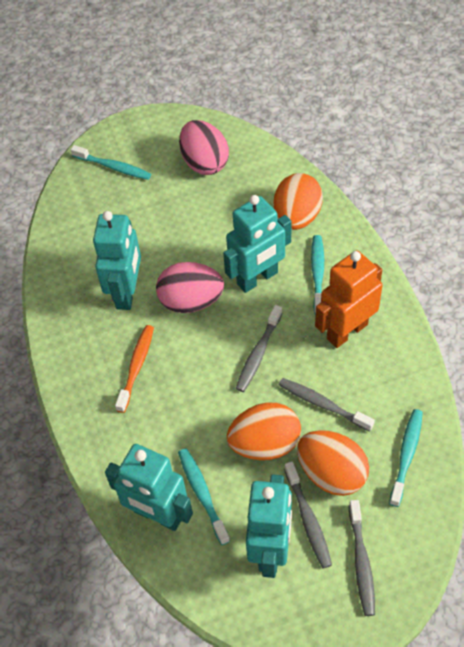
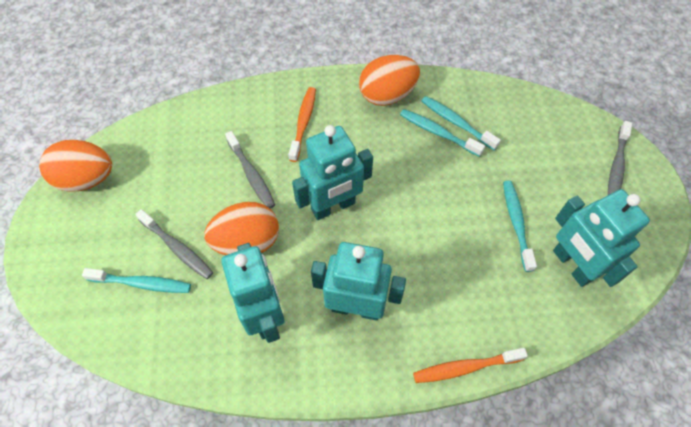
grey toothbrush: [236,305,282,392] [279,378,375,432] [284,461,332,568] [349,500,375,616] = 4 -> [135,209,213,279] [225,131,275,209] [608,121,632,195] = 3
orange robot: [315,250,383,348] = 1 -> none = 0
orange toothbrush: [115,325,154,413] = 1 -> [288,87,316,162] [413,348,528,383] = 2
pink egg: [156,262,224,313] [179,120,229,175] = 2 -> none = 0

